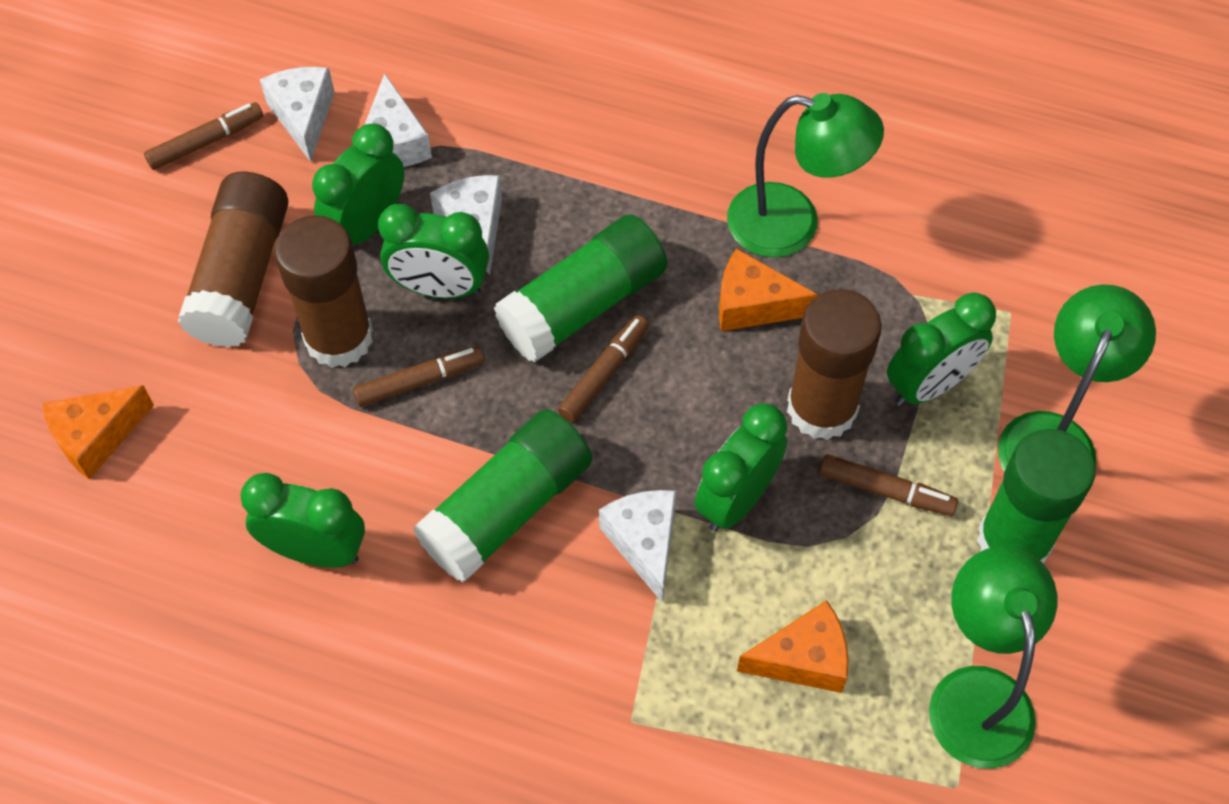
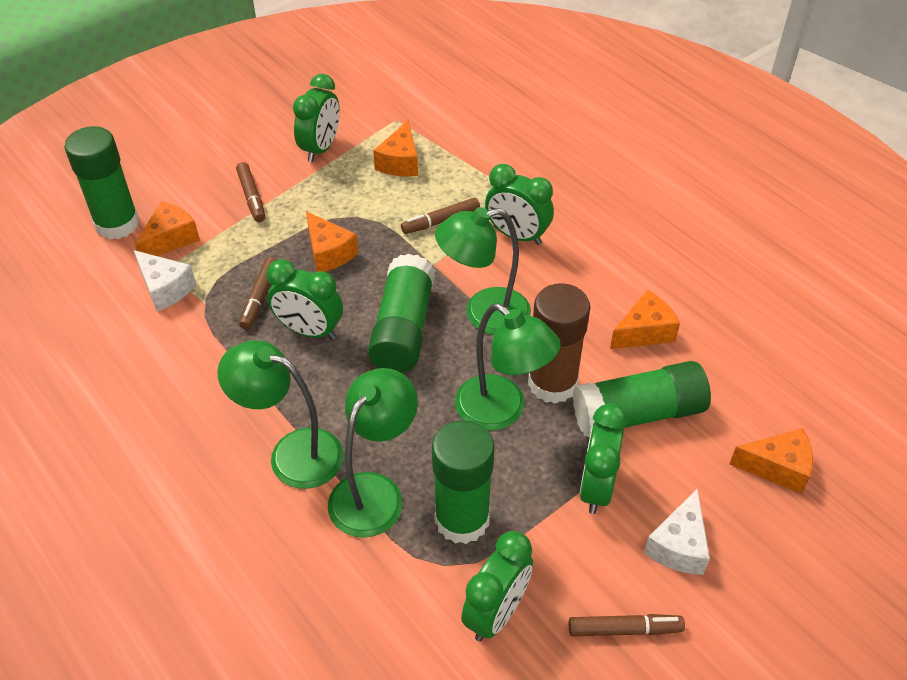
brown glue stick: [178,171,289,348] [275,215,373,368] [787,289,882,440] = 3 -> [528,283,590,404] = 1
green glue stick: [413,409,592,583] [494,214,667,362] [977,429,1095,564] = 3 -> [65,126,140,239] [368,253,435,373] [432,420,495,544] [573,361,711,437] = 4
green lamp: [727,93,884,258] [929,546,1057,769] [998,284,1156,472] = 3 -> [217,340,344,489] [328,368,418,538] [435,207,531,335] [455,304,561,431] = 4
orange cheese: [43,385,154,480] [719,248,818,331] [737,600,849,693] = 3 -> [135,201,200,256] [306,211,358,272] [373,121,418,176] [610,290,680,349] [729,428,813,494] = 5
white cheese: [260,67,335,162] [365,73,432,167] [430,175,502,275] [599,490,676,602] = 4 -> [134,250,196,312] [644,488,710,575] = 2

